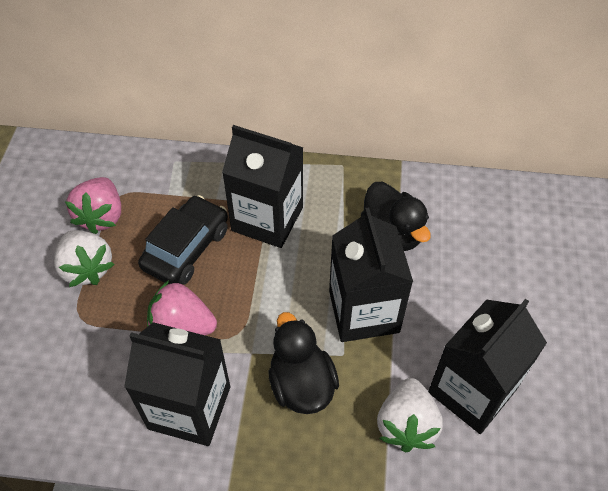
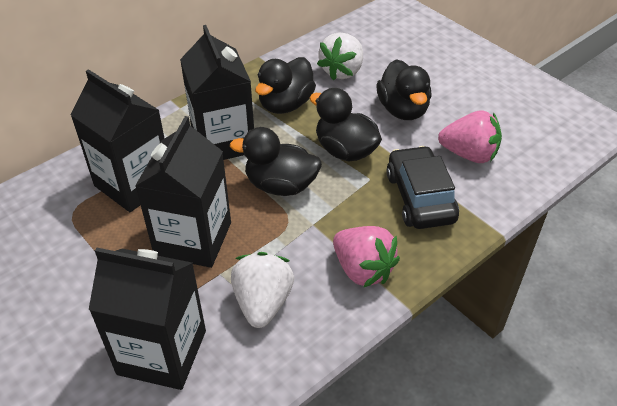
black duck: [268,312,339,414] [361,182,431,251] = 2 -> [230,127,322,196] [255,57,316,114] [309,88,382,161] [376,59,432,120] = 4

